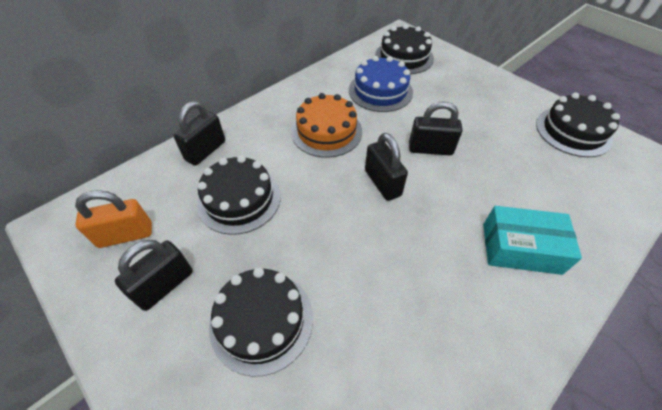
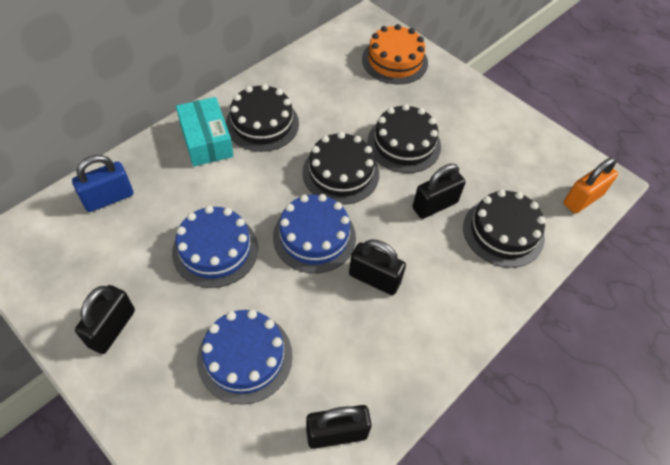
blue cake: [349,56,413,112] = 1 -> [172,206,258,288] [197,310,293,405] [273,194,356,273] = 3
blue padlock: none = 0 -> [72,155,133,212] = 1

